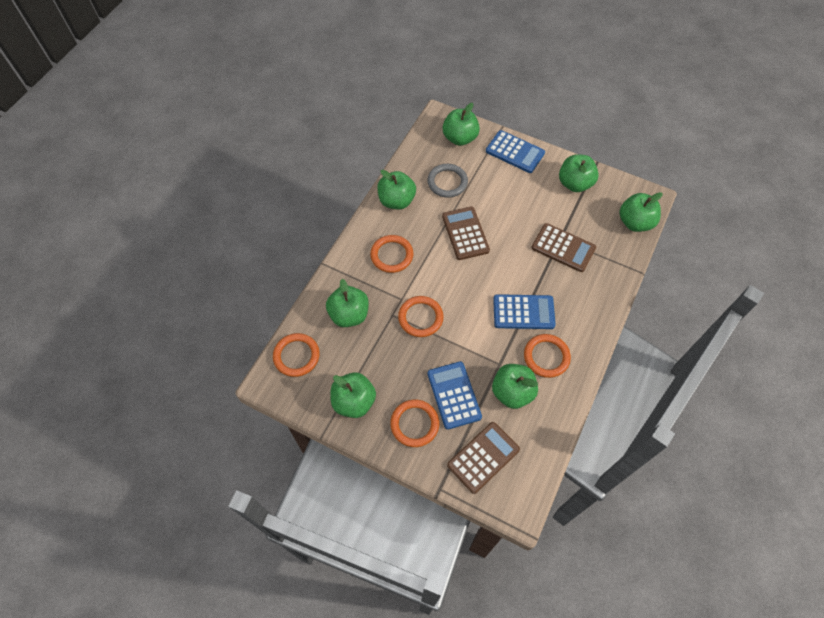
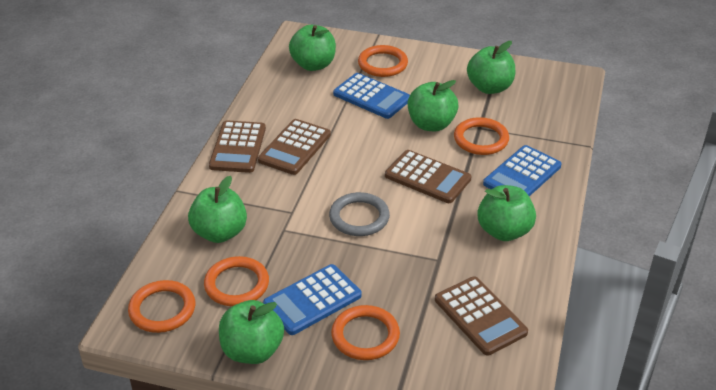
brown calculator: [442,206,490,260] [447,422,520,494] [531,223,596,272] = 3 -> [209,120,266,173] [258,119,331,175] [385,150,471,203] [435,276,528,356] = 4
green apple: [326,279,369,327] [330,373,376,418] [377,170,416,209] [443,103,480,146] [492,364,538,409] [559,154,599,192] [619,192,663,232] = 7 -> [188,176,247,243] [219,300,284,364] [289,25,336,71] [408,80,459,131] [467,41,515,94] [477,185,536,241] = 6

